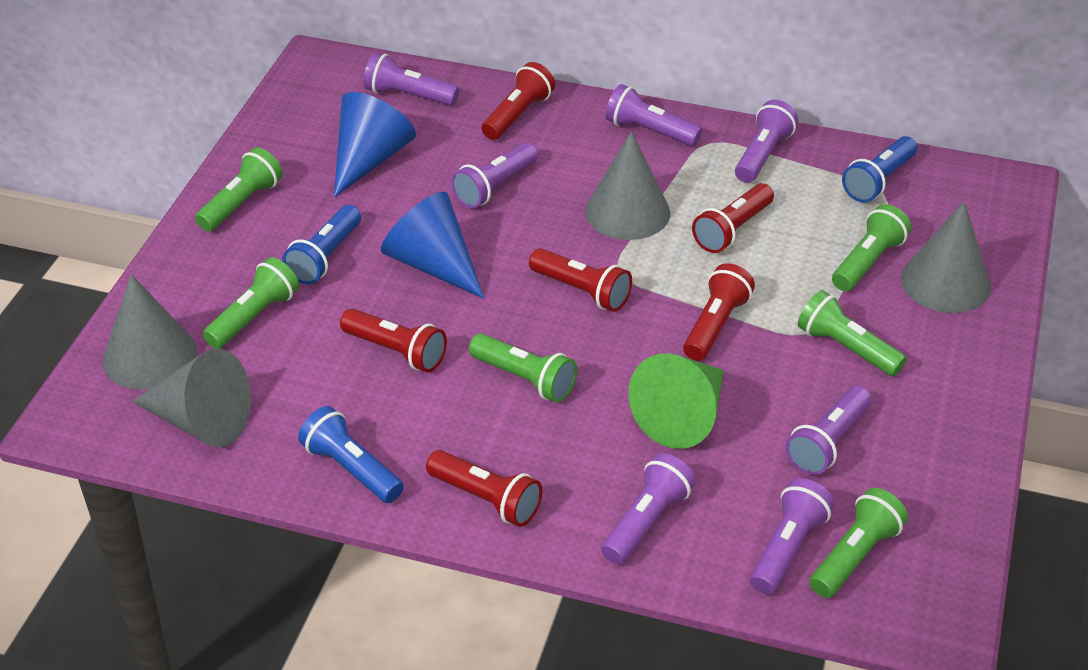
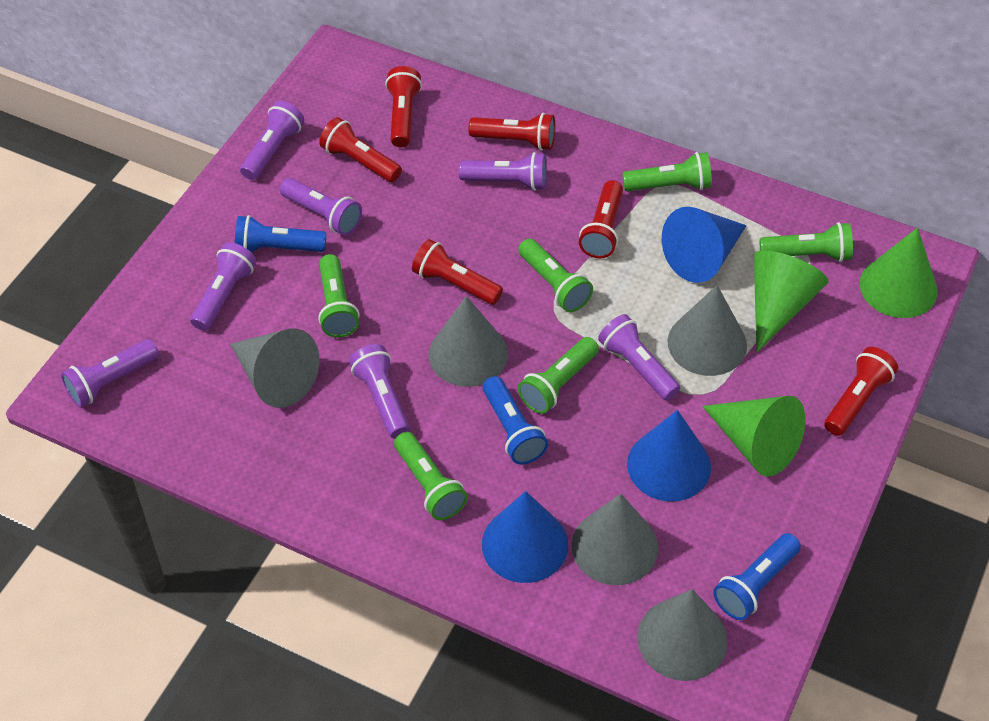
blue cone: [334,92,416,198] [381,192,484,299] = 2 -> [482,491,568,583] [627,410,711,502] [662,207,747,283] = 3
green cone: [628,353,724,449] = 1 -> [702,396,806,477] [754,250,829,352] [860,228,938,318] = 3
grey cone: [103,274,197,390] [132,348,251,448] [585,131,670,240] [901,201,991,313] = 4 -> [230,329,320,408] [429,296,508,387] [572,493,658,585] [637,589,728,681] [668,285,747,376] = 5

